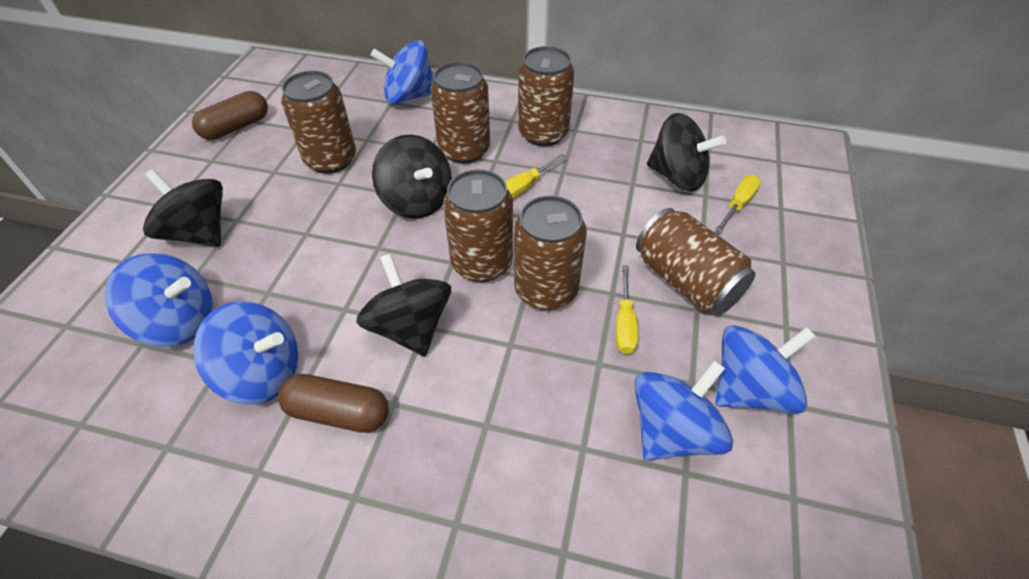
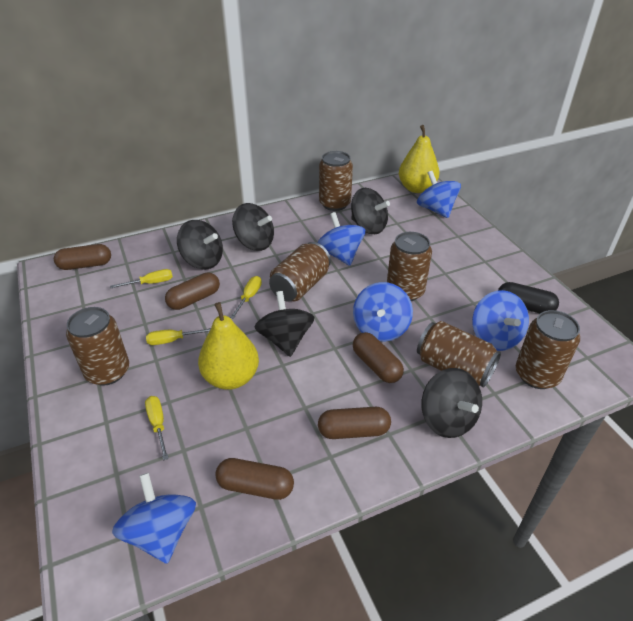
black capsule: none = 0 -> [498,282,559,313] = 1
black spinning top: [143,169,223,247] [356,254,451,356] [372,135,452,219] [647,113,726,192] = 4 -> [177,220,223,270] [232,203,274,251] [254,291,314,357] [351,188,390,234] [422,368,482,438] = 5
brown capsule: [192,91,268,140] [278,374,389,433] = 2 -> [54,244,111,270] [165,272,220,310] [215,458,294,500] [318,407,391,439] [353,332,404,383] = 5
yellow pear: none = 0 -> [198,302,259,390] [399,125,439,193] = 2
yellow screwdriver: [505,154,566,199] [616,265,638,354] [715,175,761,233] = 3 -> [110,269,173,288] [145,396,169,460] [146,328,211,345] [230,276,262,319] = 4

